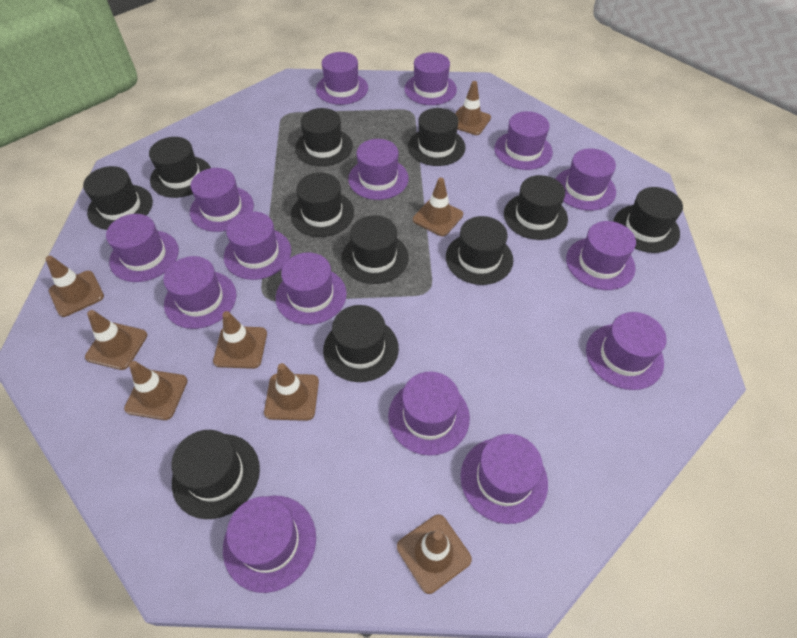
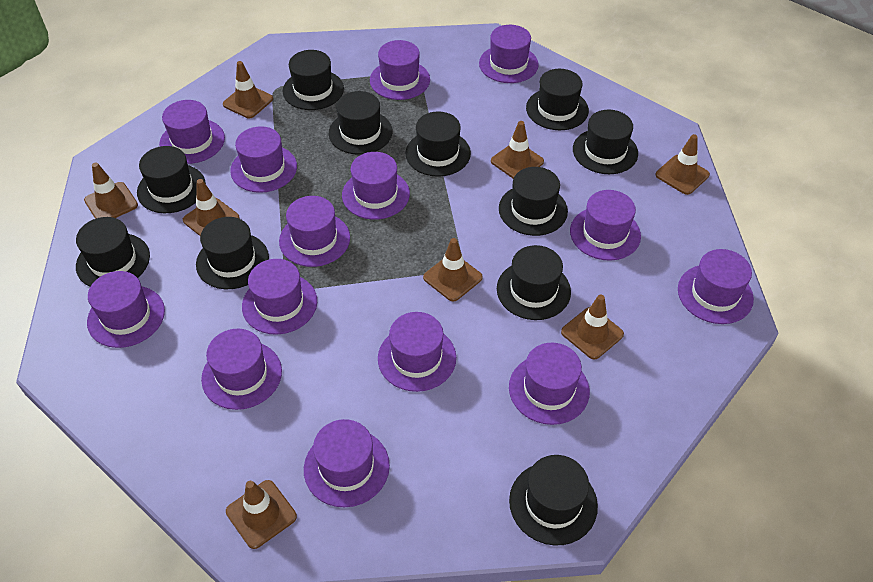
purple hat: [106,214,179,282] [163,256,236,329] [190,168,254,232] [223,496,316,593] [224,211,291,280] [276,252,347,325] [316,52,368,105] [348,139,409,200] [388,371,470,456] [404,52,457,105] [460,434,548,524] [494,111,553,170] [556,148,616,211] [566,221,636,290] [586,312,667,390] = 15 -> [87,271,165,348] [159,100,225,164] [201,329,282,410] [230,126,297,193] [242,259,317,335] [279,196,350,267] [304,419,390,507] [342,152,410,220] [370,40,430,100] [378,312,456,392] [479,25,539,83] [509,343,590,425] [570,190,641,261] [678,249,754,324] = 14

